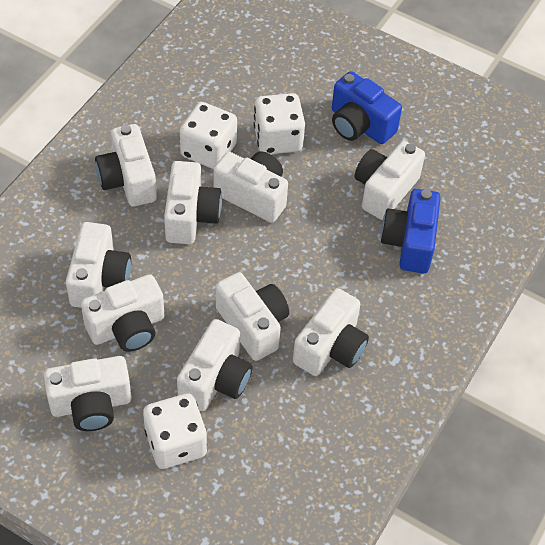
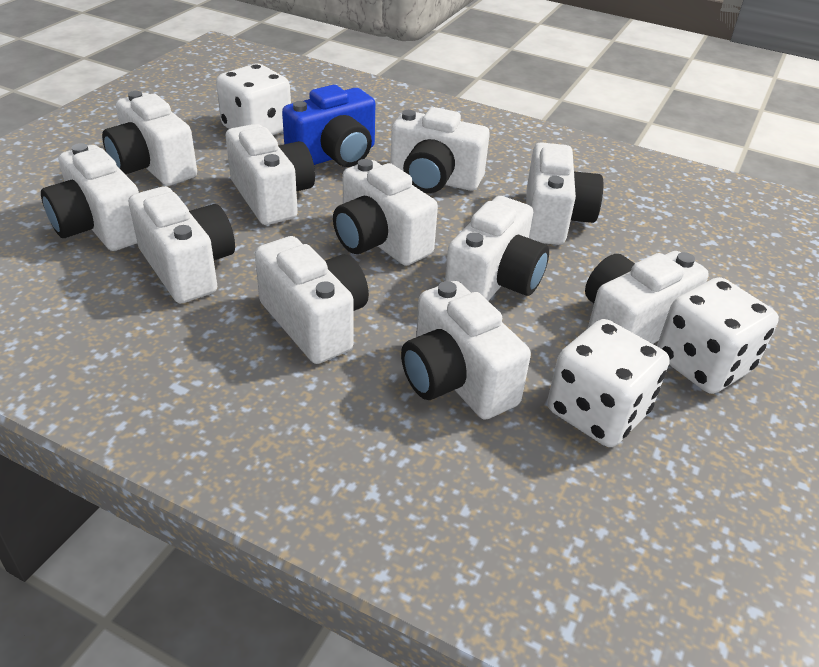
blue camera: [332,71,402,144] [381,189,441,273] = 2 -> [282,85,376,167] = 1
white camera: [44,356,132,431] [66,222,131,308] [81,274,165,352] [95,124,157,206] [164,161,222,244] [177,319,252,411] [214,151,288,223] [216,272,289,361] [293,288,369,376] [355,141,425,220] = 10 -> [41,143,139,251] [102,91,197,186] [129,186,235,303] [226,124,315,225] [255,236,369,364] [333,159,438,266] [391,107,490,193] [401,281,531,420] [445,196,549,301] [526,142,603,245] [585,251,709,344] = 11

